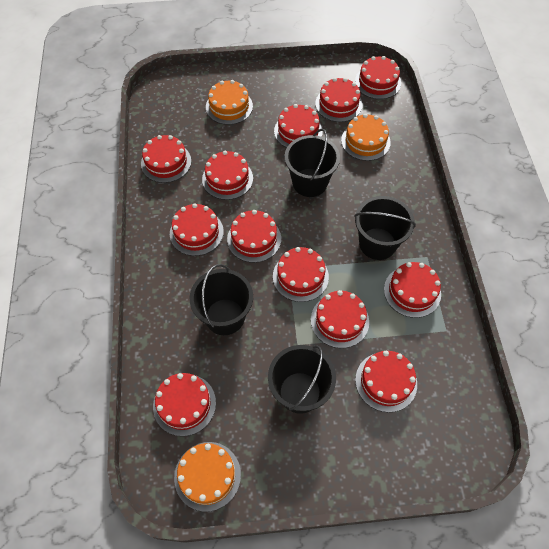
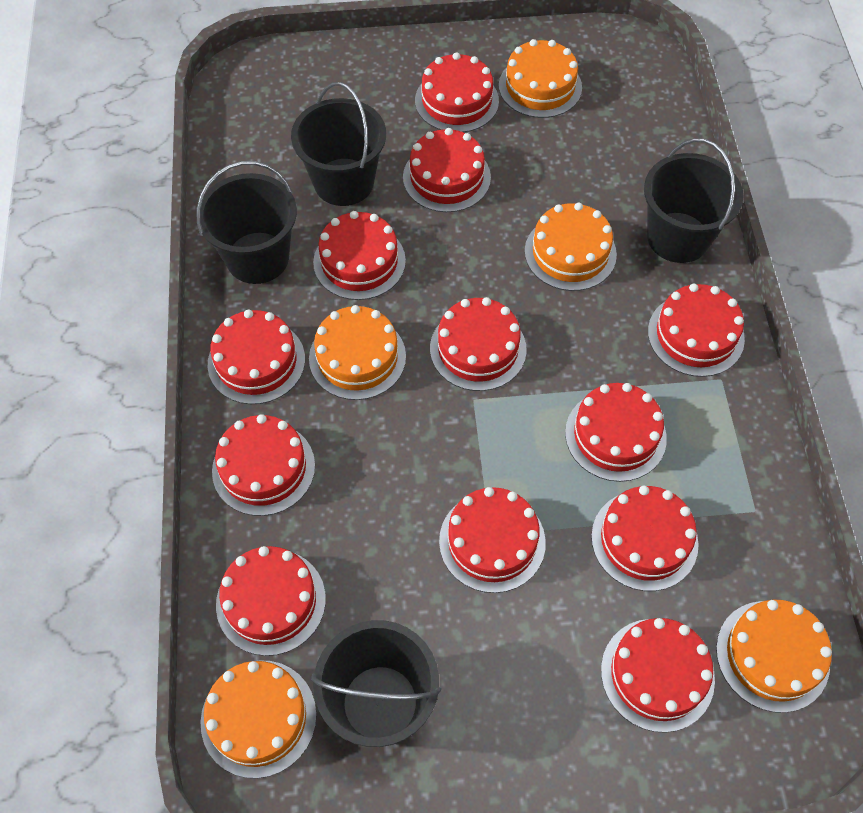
orange cake: [174,442,241,512] [206,80,253,125] [341,114,391,161] = 3 -> [200,660,317,778] [309,305,406,400] [499,39,582,118] [525,203,617,291] [716,600,832,713] = 5

